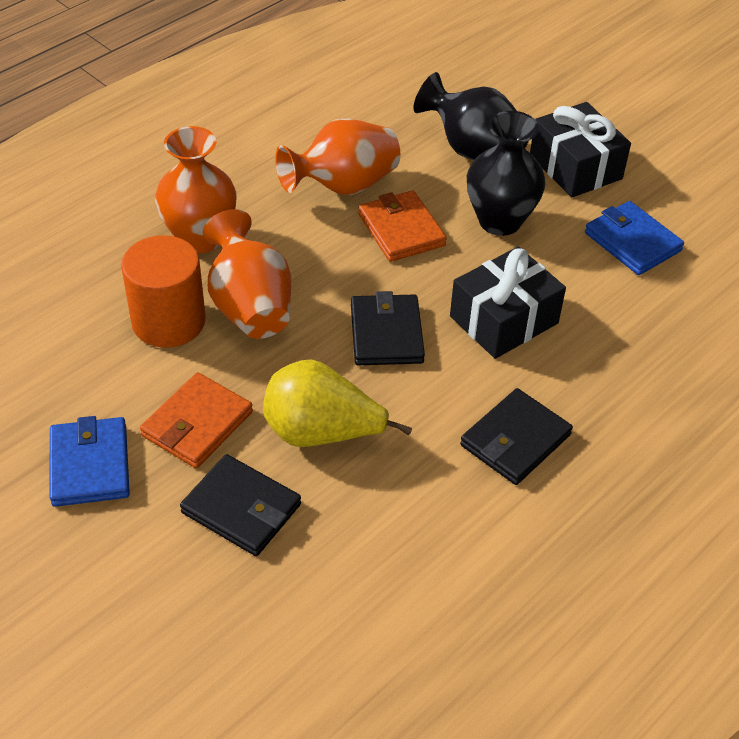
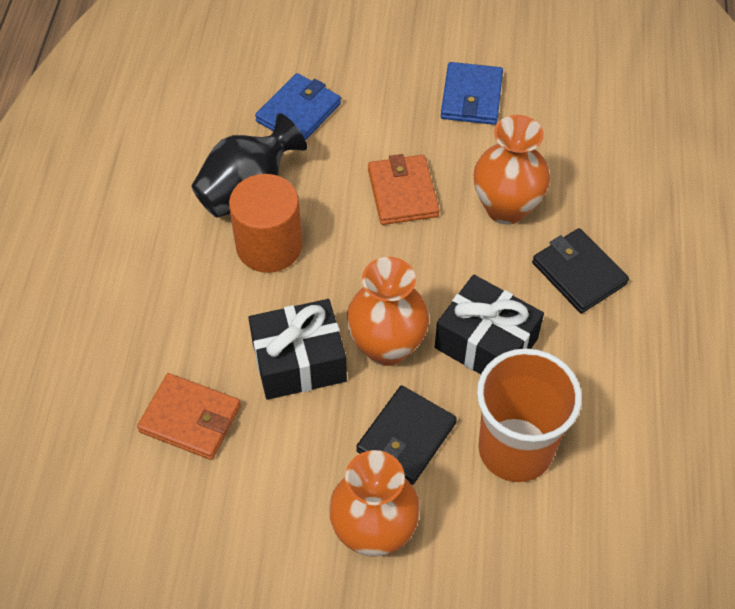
black vase: [414,72,529,160] [467,111,546,236] = 2 -> [192,113,307,218] = 1
black wallet: [180,454,301,556] [351,291,425,365] [460,388,573,485] = 3 -> [356,386,457,485] [532,228,629,313] = 2
orange cup: none = 0 -> [477,348,582,482] = 1
yellow pear: [263,359,412,447] = 1 -> none = 0

